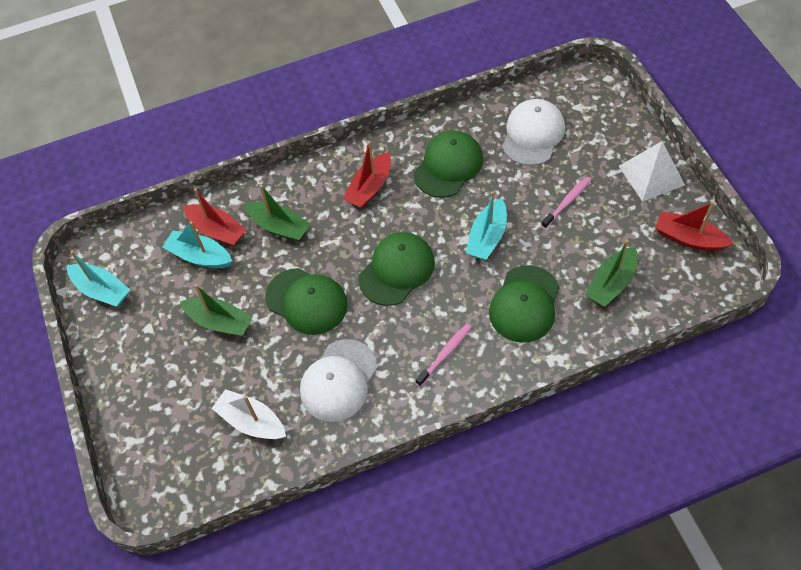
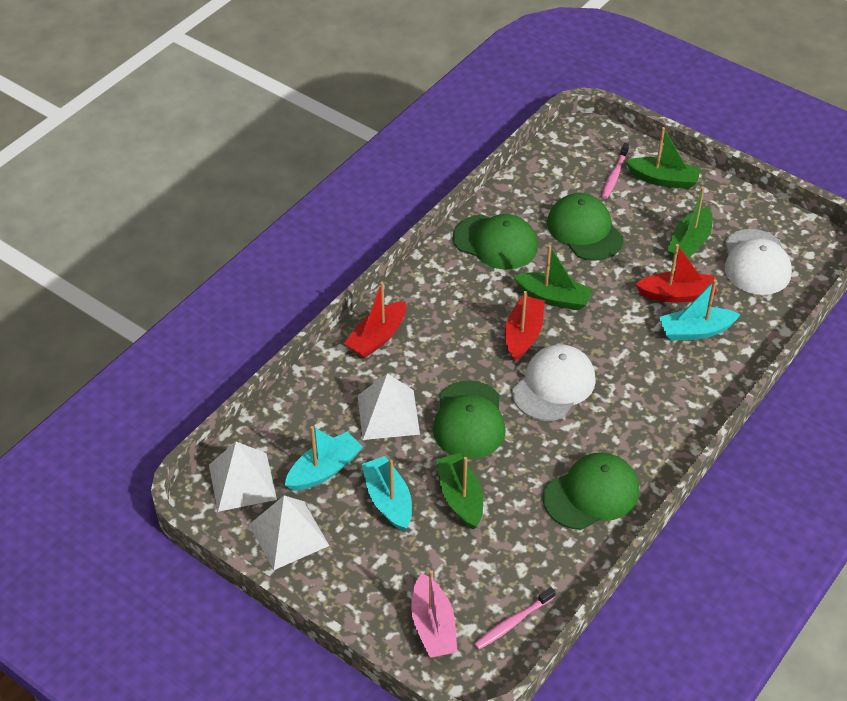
green boat: [180,284,253,336] [244,185,311,242] [585,239,638,307] = 3 -> [436,453,483,530] [513,245,593,311] [625,127,701,189] [667,187,713,259] = 4
pink boat: none = 0 -> [411,570,457,658] = 1
white boat: [212,389,286,439] = 1 -> none = 0
white pyramid: [619,141,685,202] = 1 -> [209,442,277,512] [249,495,329,570] [358,373,420,440] = 3

